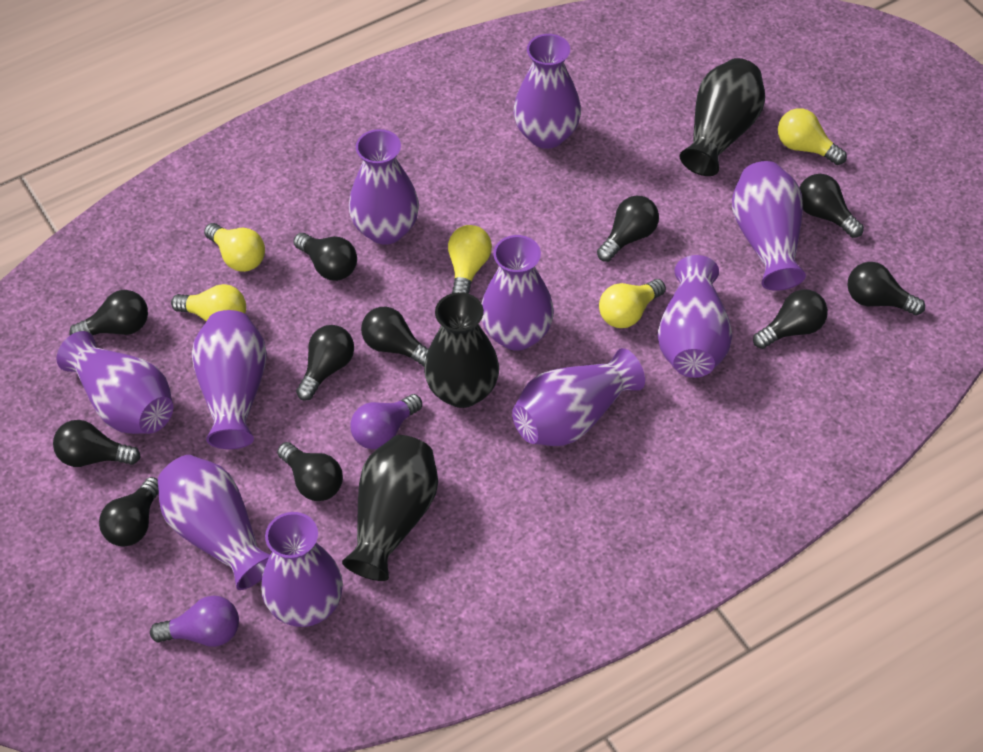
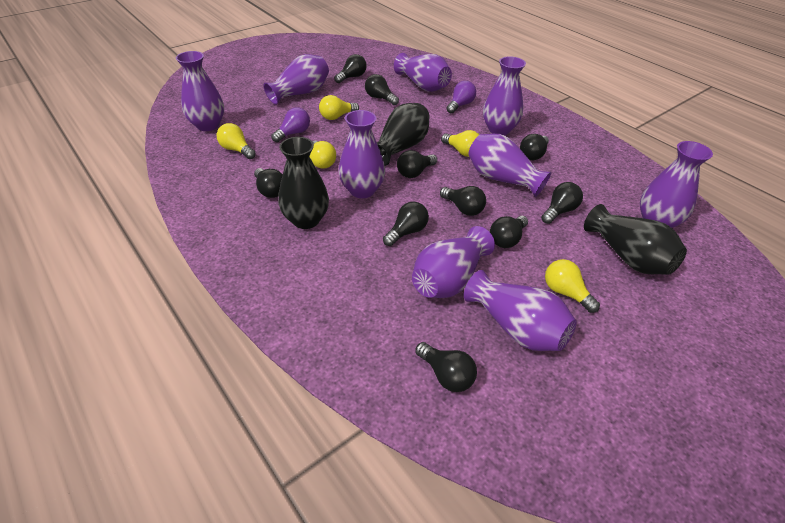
black light bulb: [53,420,141,467] [69,290,148,335] [99,477,159,547] [277,442,343,501] [293,233,357,281] [296,325,354,401] [361,307,429,367] [597,196,659,262] [753,289,828,349] [799,174,864,238] [847,262,925,315] = 11 -> [254,168,283,198] [334,54,367,83] [365,74,399,105] [383,202,429,246] [397,150,437,178] [415,342,477,392] [440,186,486,216] [490,216,528,248] [520,134,549,160] [541,182,583,224] = 10
purple vase: [57,331,173,434] [158,455,270,590] [191,310,267,449] [261,512,343,627] [349,129,419,245] [482,235,554,351] [512,348,645,446] [514,34,581,149] [658,255,732,378] [732,161,806,291] = 10 -> [176,51,224,131] [263,54,329,105] [339,110,385,198] [394,53,452,92] [412,226,495,298] [464,270,577,351] [468,134,551,197] [483,56,526,135] [640,141,713,228] = 9

